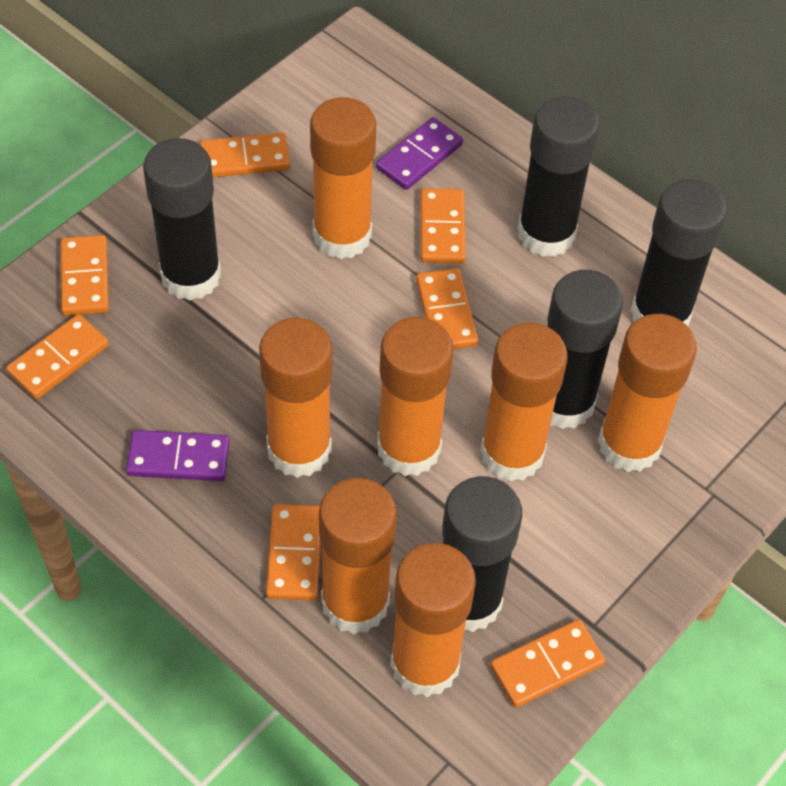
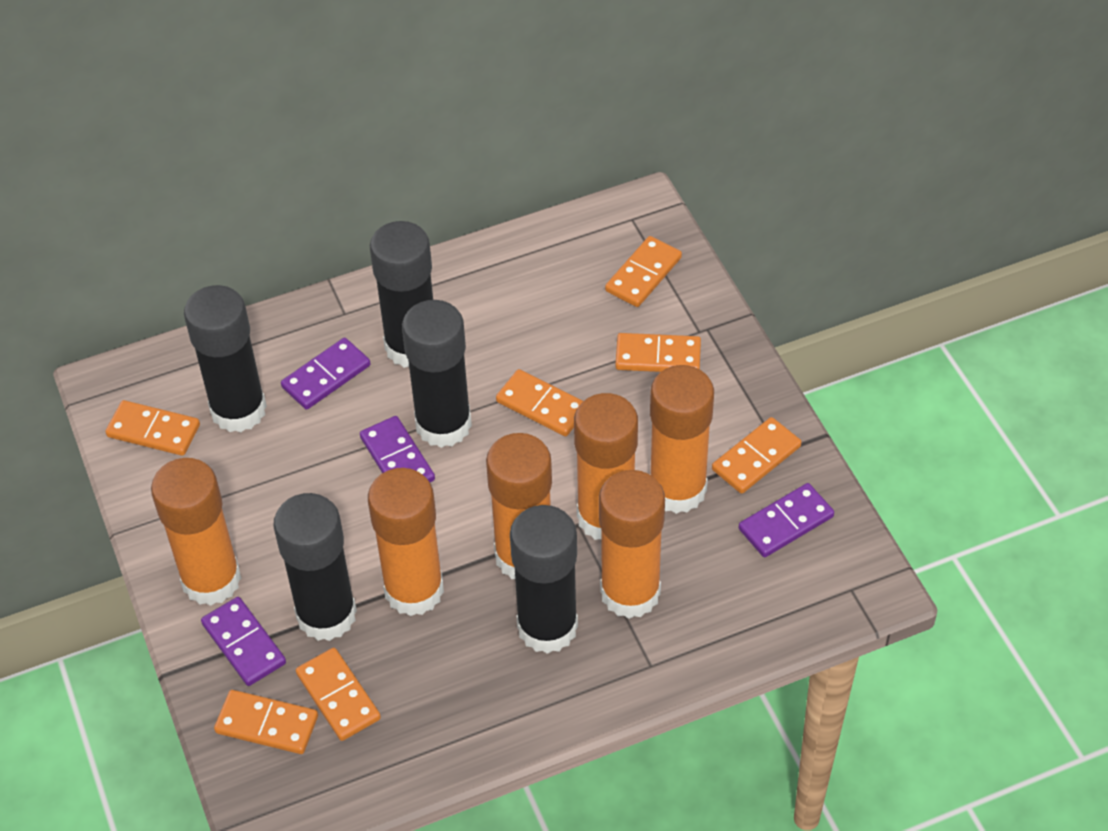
orange glue stick: [259,318,333,478] [310,97,376,259] [319,478,397,634] [377,317,454,476] [390,543,476,697] [480,322,568,481] [598,314,697,472] = 7 -> [151,458,241,606] [368,468,444,616] [486,433,552,579] [574,393,638,540] [599,470,665,619] [650,365,714,514] = 6
purple domino: [126,430,230,481] [376,117,463,190] = 2 -> [201,597,286,686] [281,338,370,410] [360,416,435,482] [739,483,834,557] = 4

